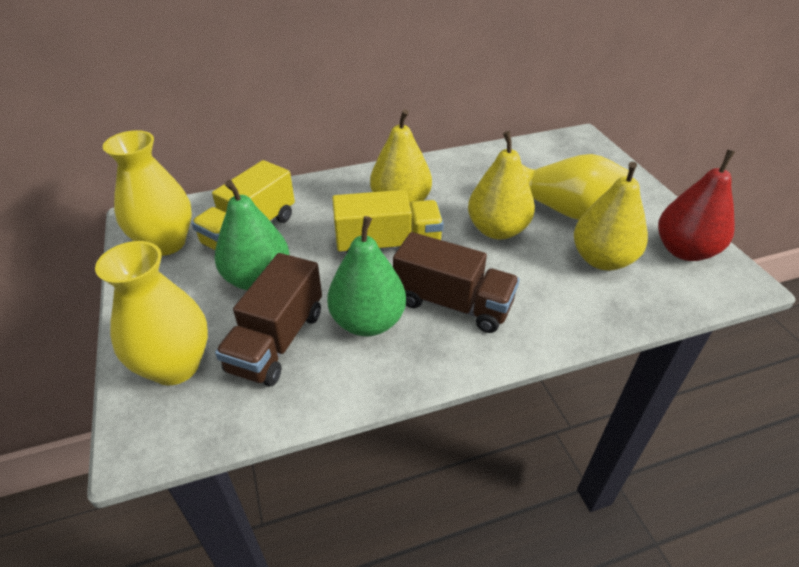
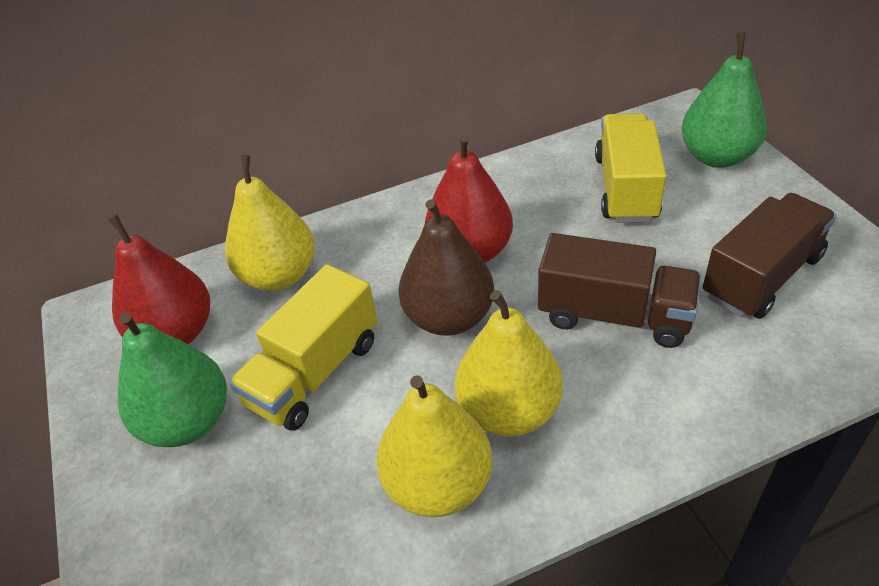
brown pear: none = 0 -> [398,199,494,336] = 1
red pear: [658,150,735,261] = 1 -> [107,214,210,344] [425,134,513,263] = 2
yellow vase: [95,241,208,385] [103,130,192,256] [522,154,629,220] = 3 -> none = 0

